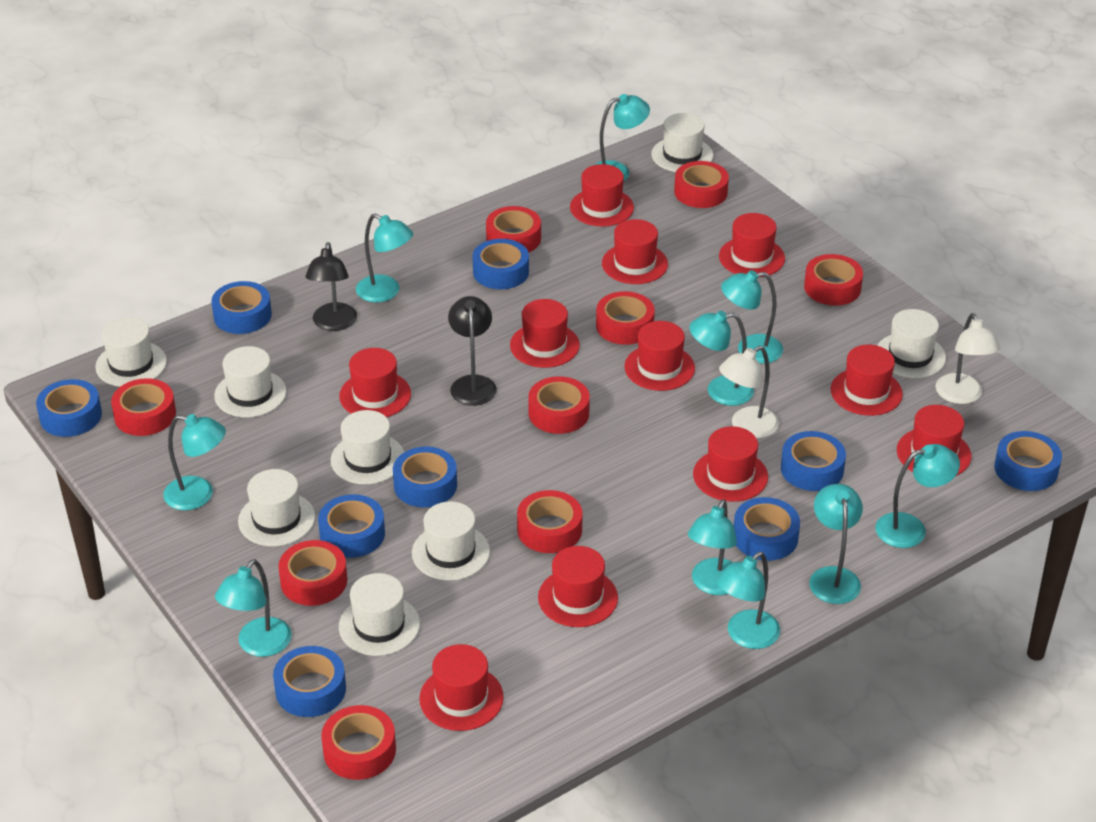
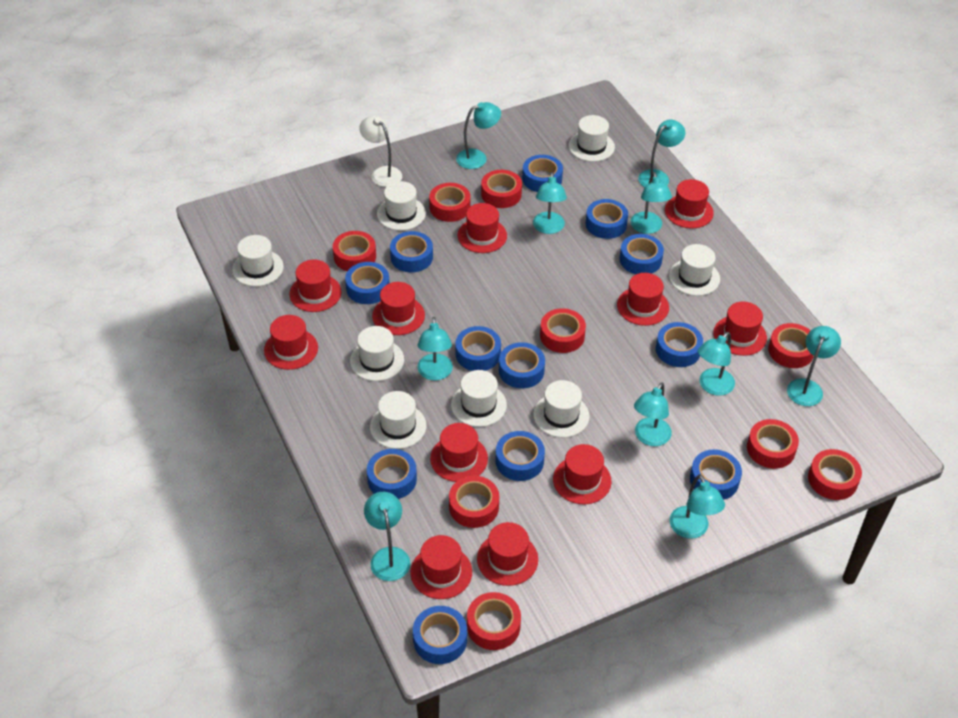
black lamp: [305,242,357,331] [448,296,497,406] = 2 -> none = 0
blue tape: [36,379,102,437] [212,281,272,334] [273,646,346,717] [318,494,385,558] [393,447,457,507] [473,239,529,289] [734,497,800,561] [781,431,846,491] [994,431,1062,491] = 9 -> [345,262,389,304] [367,449,417,499] [390,231,433,272] [413,606,467,664] [455,326,501,371] [495,431,545,481] [499,342,545,389] [522,155,563,192] [585,199,628,239] [620,234,664,274] [656,322,703,367] [690,449,742,500] = 12
white lamp: [719,346,779,438] [936,313,1001,404] = 2 -> [359,115,402,187] = 1

